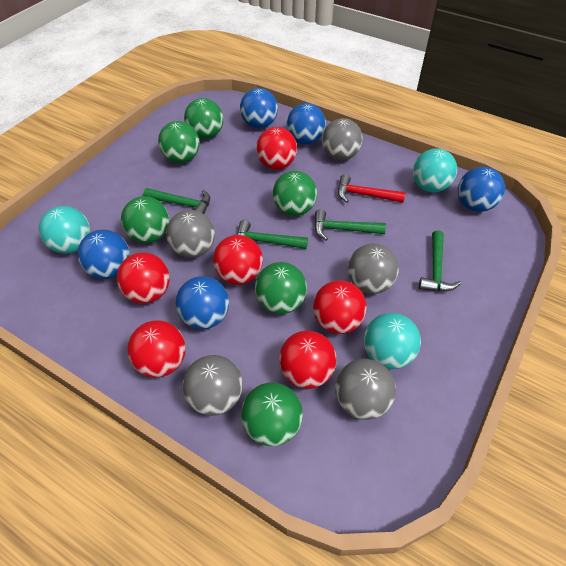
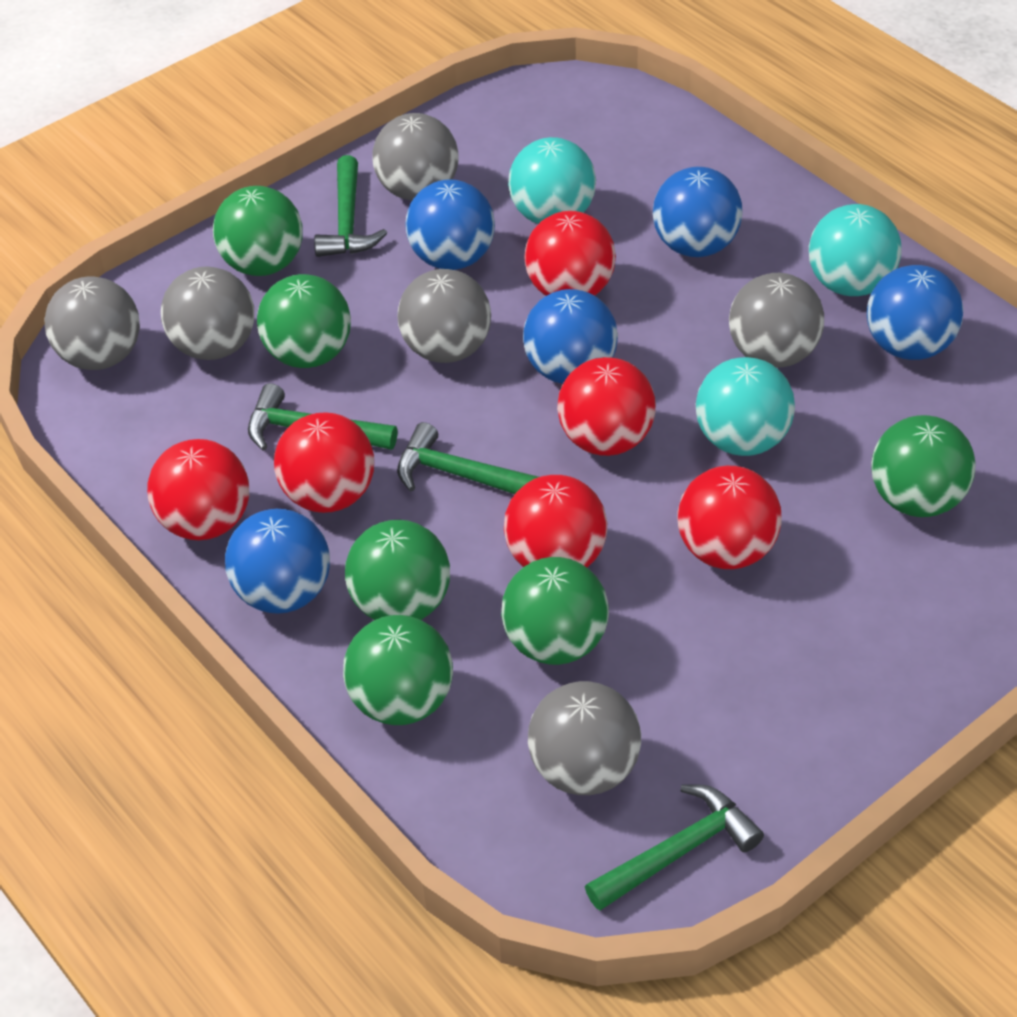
grey ball: [166,210,215,258] [183,355,243,416] [322,118,363,160] [335,359,396,420] [348,243,399,294] = 5 -> [44,277,140,370] [161,267,254,360] [372,113,459,201] [398,269,491,363] [528,681,641,795] [729,273,824,368] = 6
red hammer: [338,174,406,203] = 1 -> none = 0

